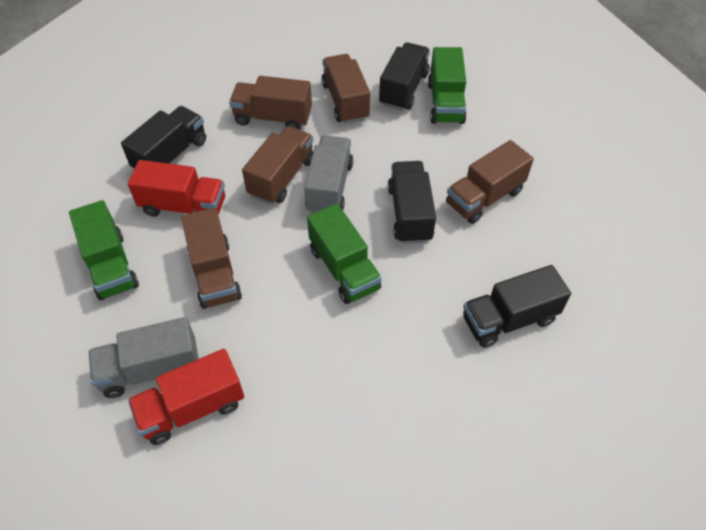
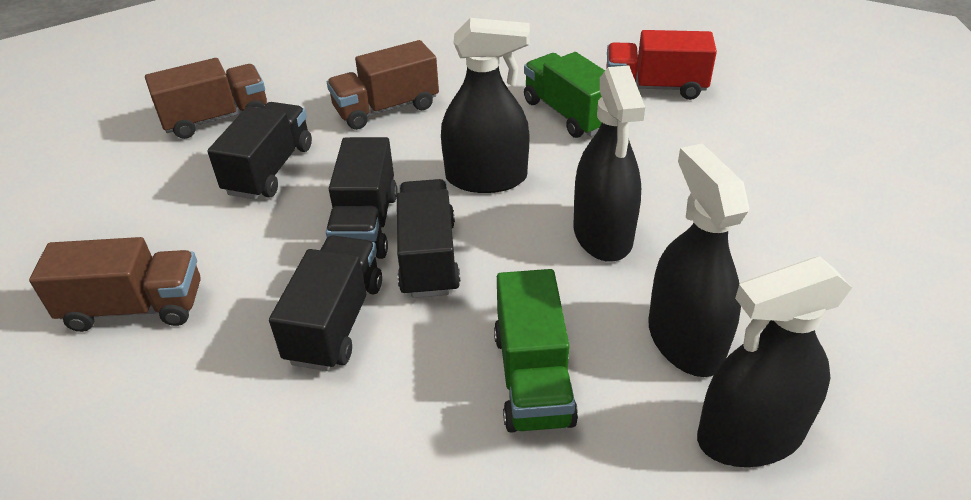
black spray bottle: none = 0 -> [441,18,530,193] [573,65,645,262] [648,144,750,377] [697,256,852,467] = 4
brown truck: [181,208,242,309] [229,76,312,129] [242,126,313,204] [321,54,370,124] [446,140,534,224] = 5 -> [29,237,201,332] [145,58,267,139] [327,40,439,130] = 3
green truck: [69,200,139,300] [307,204,382,304] [428,47,467,124] = 3 -> [494,269,578,433] [524,52,605,138] = 2
grey truck: [89,317,199,398] [304,136,354,214] = 2 -> none = 0
red truck: [128,160,225,217] [128,349,244,445] = 2 -> [606,30,717,100] = 1

